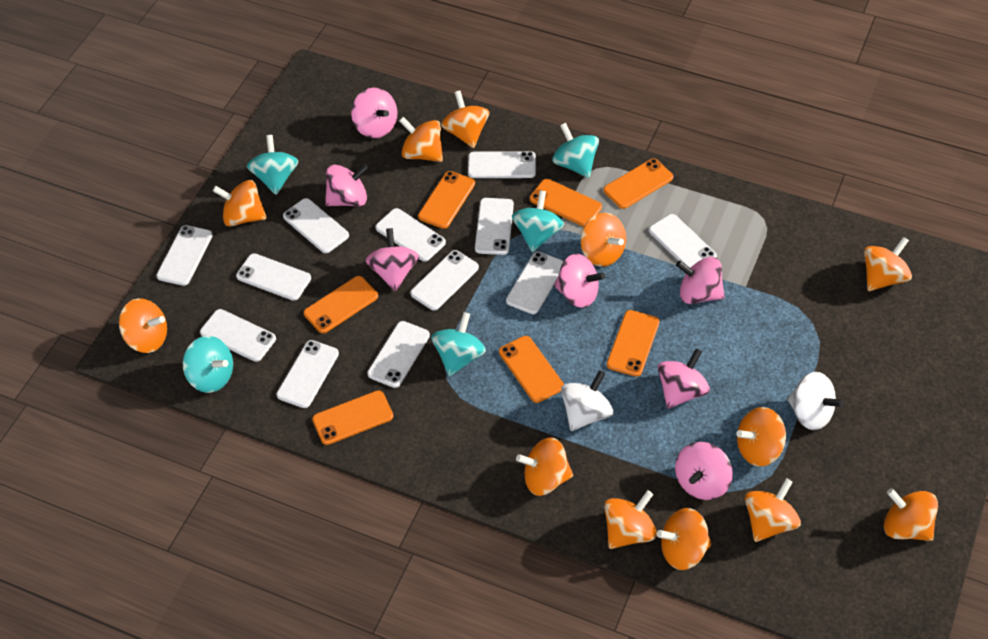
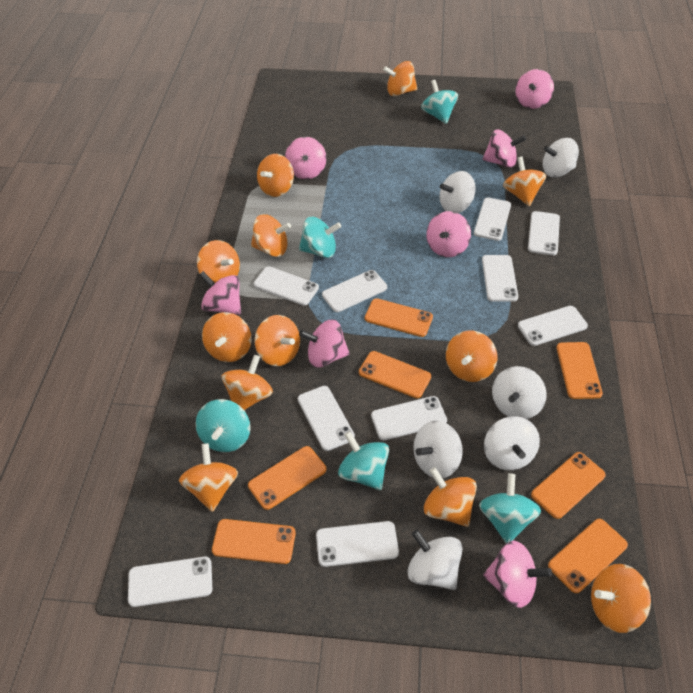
white phone: [156,225,213,286] [200,309,276,362] [236,253,311,301] [277,340,339,408] [283,198,349,253] [367,321,430,388] [375,208,446,262] [410,250,479,311] [468,151,536,178] [475,198,514,255] [506,252,563,314] [649,214,717,268] = 12 -> [128,557,212,607] [253,267,319,306] [298,386,355,451] [316,521,399,567] [322,270,387,312] [371,396,447,440] [474,197,511,241] [482,255,518,302] [518,306,588,346] [528,211,560,255] = 10
white spinning top: [561,370,613,431] [787,372,844,430] = 2 -> [407,530,462,590] [413,421,463,478] [439,171,476,213] [484,416,540,470] [492,366,547,419] [543,138,579,178] = 6

